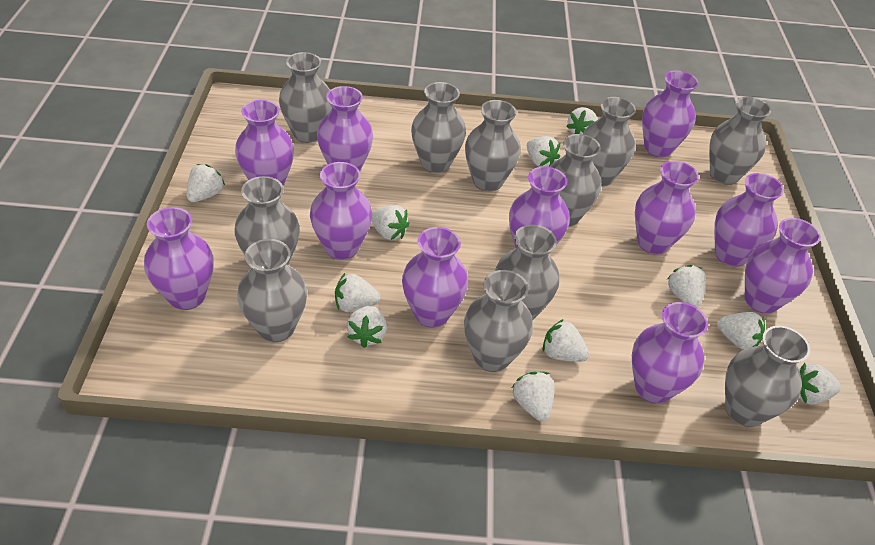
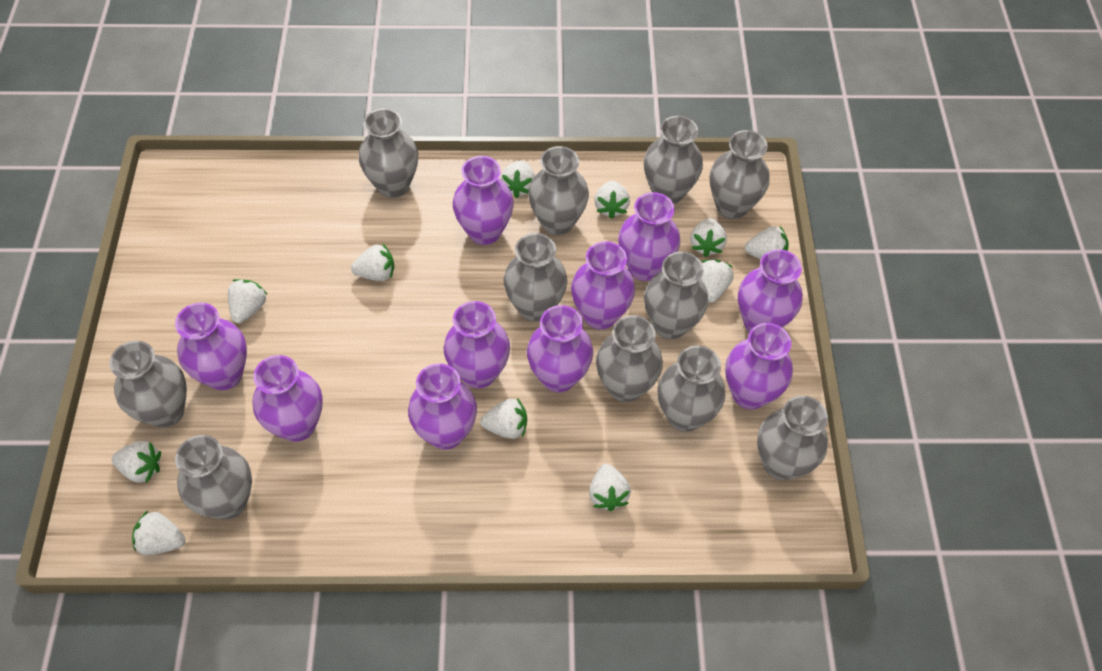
purple vase: [144,207,214,310] [235,100,294,187] [310,162,372,260] [317,86,373,171] [402,227,468,328] [509,166,569,249] [632,302,708,404] [635,161,699,255] [642,71,698,158] [714,173,784,267] [745,218,821,314] = 11 -> [175,302,247,390] [252,355,323,442] [408,363,477,450] [444,301,510,389] [453,156,514,245] [527,305,593,392] [571,241,635,330] [618,192,680,281] [725,323,793,410] [738,249,803,332] = 10

